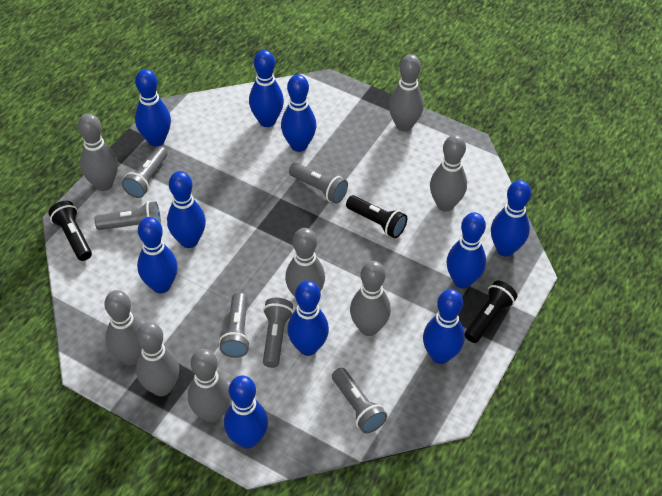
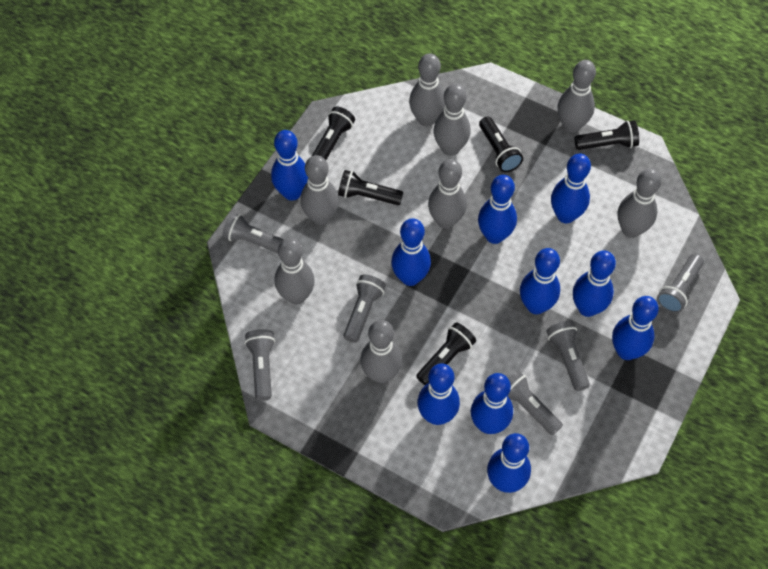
black flashlight: [48,201,92,261] [346,195,407,238] [465,281,517,343] = 3 -> [312,107,355,160] [338,170,403,205] [416,322,476,385] [479,116,523,172] [575,120,639,150] = 5

